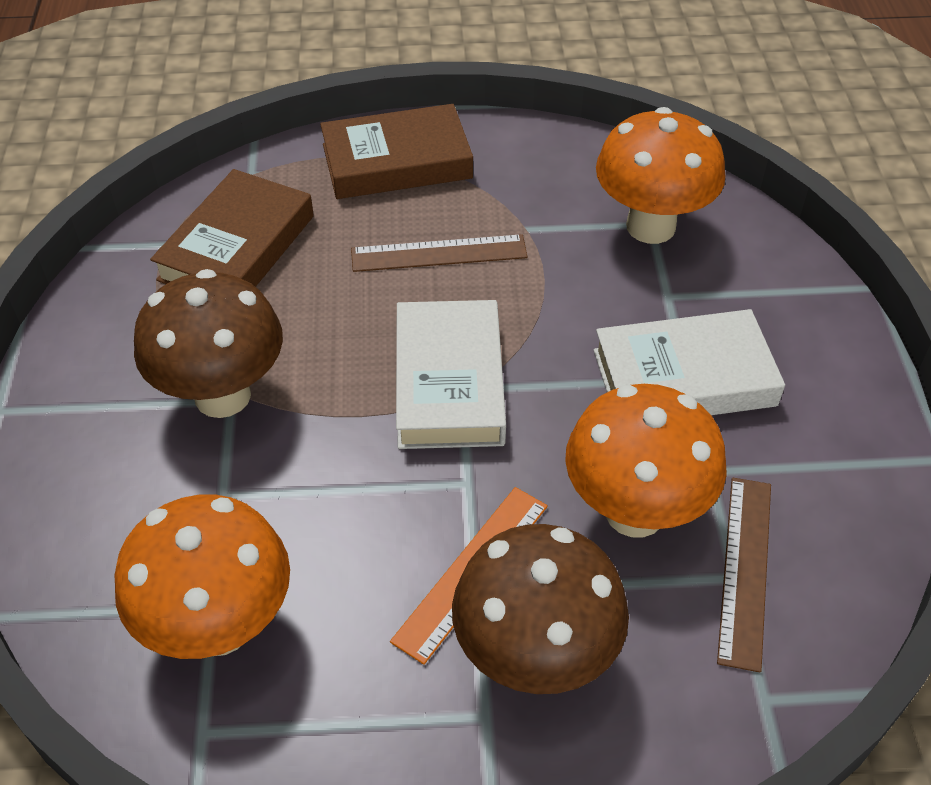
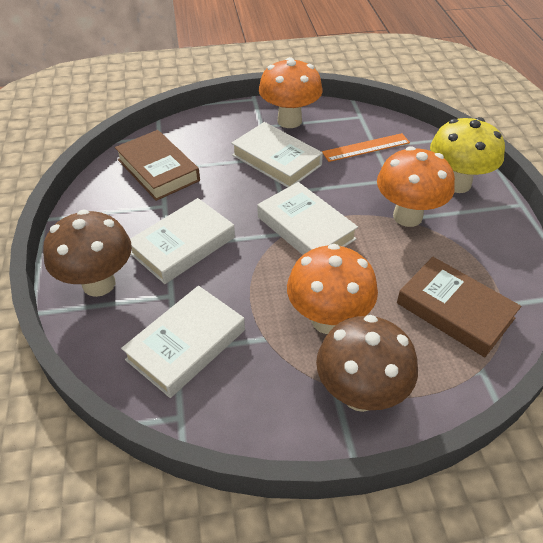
brown ruler: [351,234,527,272] [717,478,771,672] = 2 -> none = 0
white book: [396,300,506,449] [594,309,785,415] = 2 -> [121,286,245,398] [130,198,235,284] [231,122,323,188] [257,182,358,255] = 4
yellow mushroom: none = 0 -> [430,117,505,193] = 1

